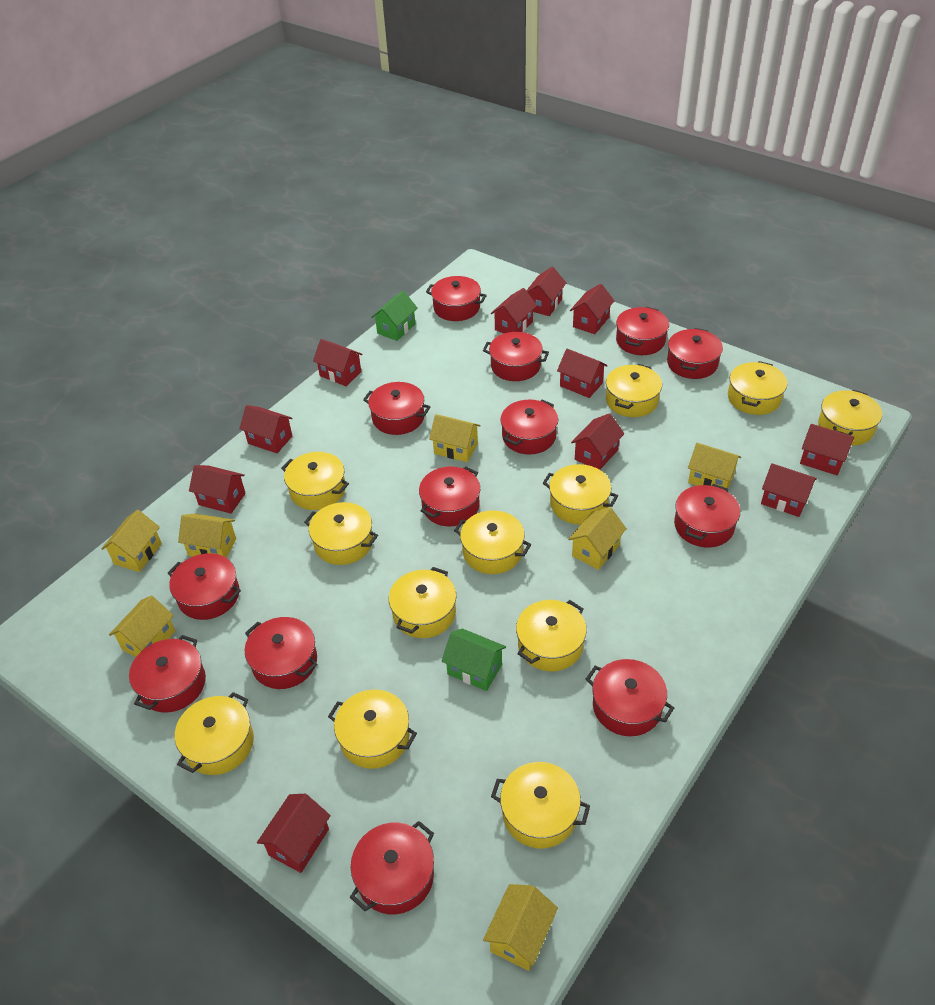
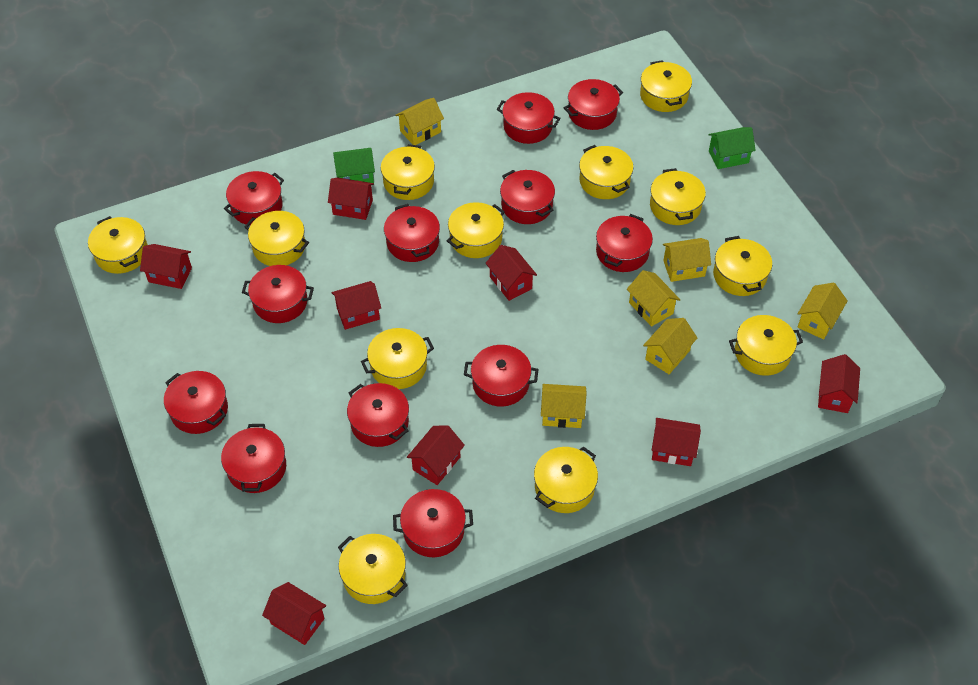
red house: [189,465,246,514] [239,405,292,453] [257,794,331,873] [313,339,363,386] [491,288,537,334] [526,267,566,316] [557,349,608,398] [570,284,614,334] [571,413,625,470] [761,463,817,517] [800,424,854,475] = 11 -> [140,244,192,289] [262,582,326,645] [328,177,374,220] [332,281,381,330] [407,425,465,485] [486,245,537,301] [652,418,701,466] [818,354,860,413] = 8
red pot: [129,635,206,713] [167,553,241,620] [245,617,317,689] [350,821,434,914] [363,382,430,435] [419,466,480,527] [426,276,487,321] [483,332,549,381] [500,399,558,454] [586,659,674,736] [616,307,669,355] [667,328,723,379] [674,484,740,547] = 13 -> [164,371,228,434] [221,424,286,493] [224,171,284,225] [242,265,314,323] [347,383,409,447] [384,204,440,262] [393,489,473,557] [464,345,538,407] [497,92,560,144] [500,170,555,224] [564,79,623,130] [596,214,653,272] = 12
yellow house: [101,510,162,572] [109,595,175,657] [178,513,236,558] [429,414,481,462] [483,884,558,971] [568,507,627,570] [688,443,741,488] = 7 -> [395,98,444,145] [541,384,587,428] [627,270,680,327] [643,318,697,374] [663,238,711,282] [798,283,848,339] = 6

